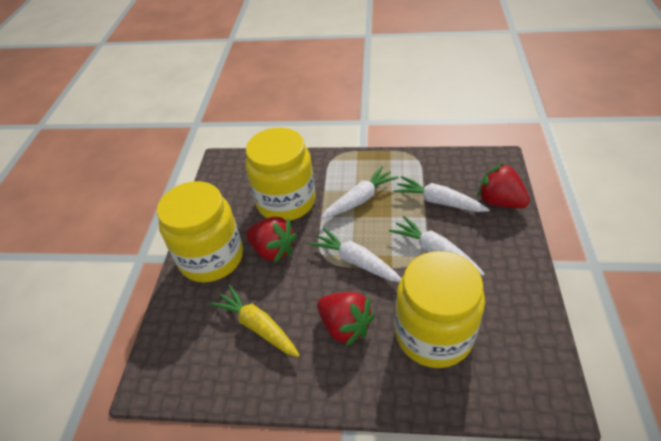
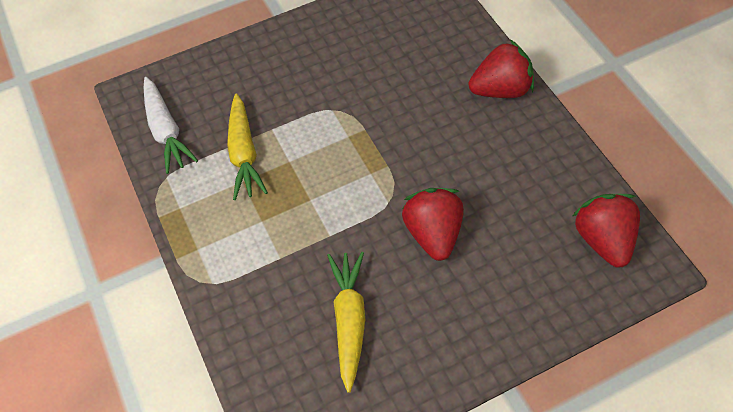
white carrot: [309,228,401,282] [321,166,398,219] [389,216,485,276] [393,176,490,212] = 4 -> [144,77,198,174] = 1
yellow carrot: [210,285,300,357] = 1 -> [227,93,268,200] [327,252,365,393] = 2
yellow jar: [157,181,243,282] [245,128,316,221] [395,251,485,368] = 3 -> none = 0

